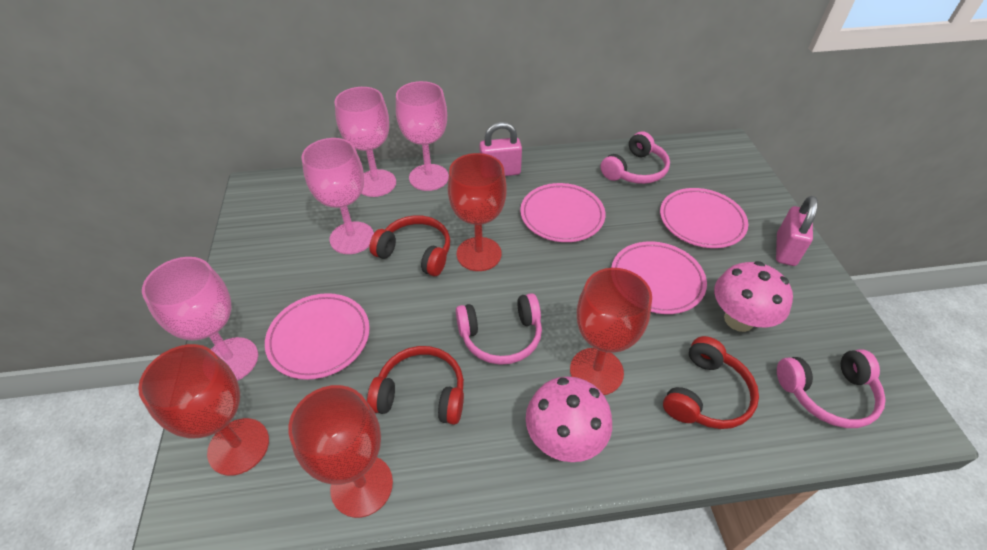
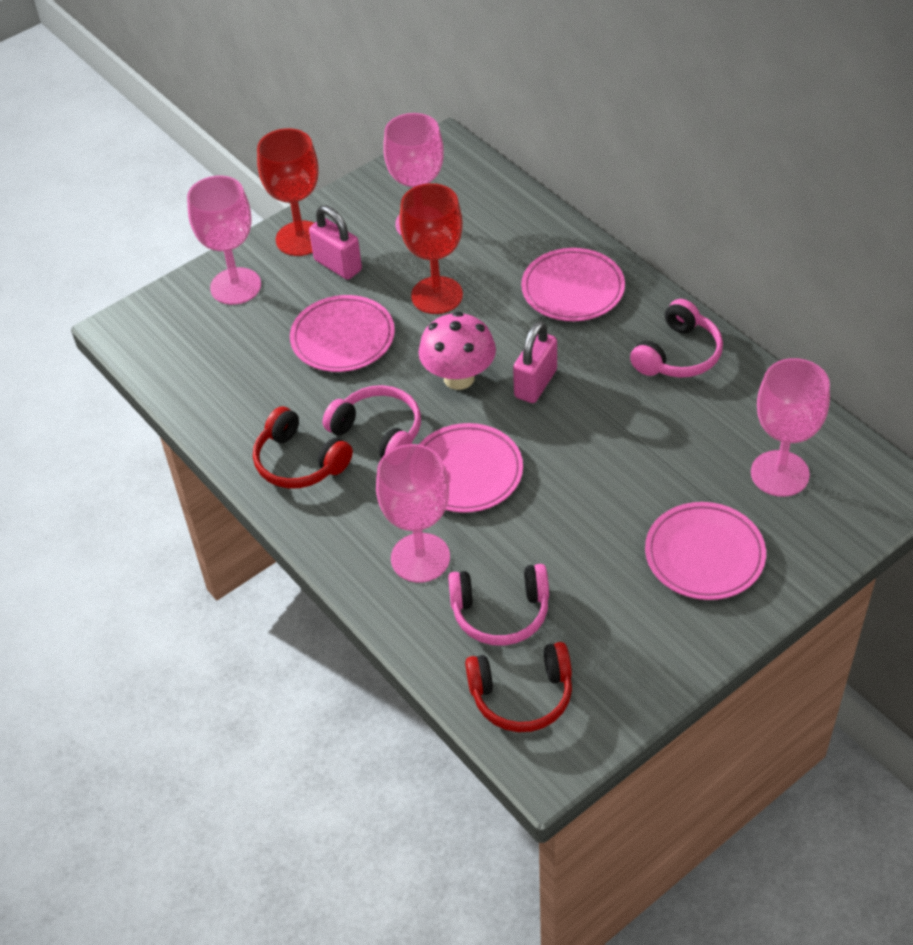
pink mushroom: [526,376,612,462] [714,261,793,332] = 2 -> [418,312,496,390] = 1
red goblet: [138,344,269,476] [288,385,393,518] [448,153,507,271] [570,268,652,395] = 4 -> [257,128,319,256] [399,183,463,314] = 2
red headphones: [367,346,464,425] [369,215,450,276] [663,336,759,429] = 3 -> [253,406,353,489] [465,642,572,732] = 2

